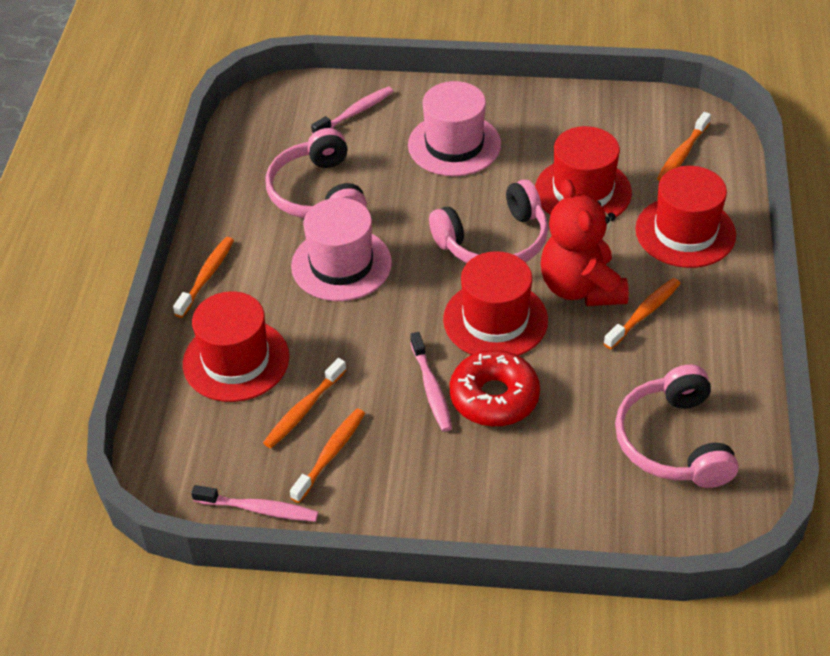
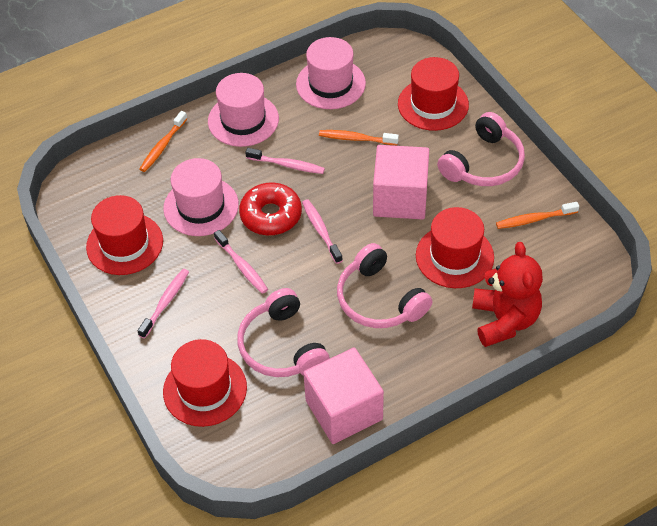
orange toothbrush: [173,237,234,318] [263,358,346,448] [290,408,365,503] [603,278,681,349] [657,112,711,181] = 5 -> [140,111,188,172] [319,130,399,145] [496,202,579,229] = 3
pink cube: none = 0 -> [303,347,384,444] [373,145,429,219] = 2
pink hat: [291,198,392,301] [408,81,501,176] = 2 -> [163,158,239,236] [208,73,279,147] [296,37,366,109] = 3
pink toothbrush: [191,485,318,522] [311,86,394,134] [410,332,452,432] = 3 -> [137,269,189,339] [214,230,268,294] [245,148,325,174] [302,199,343,264] = 4

